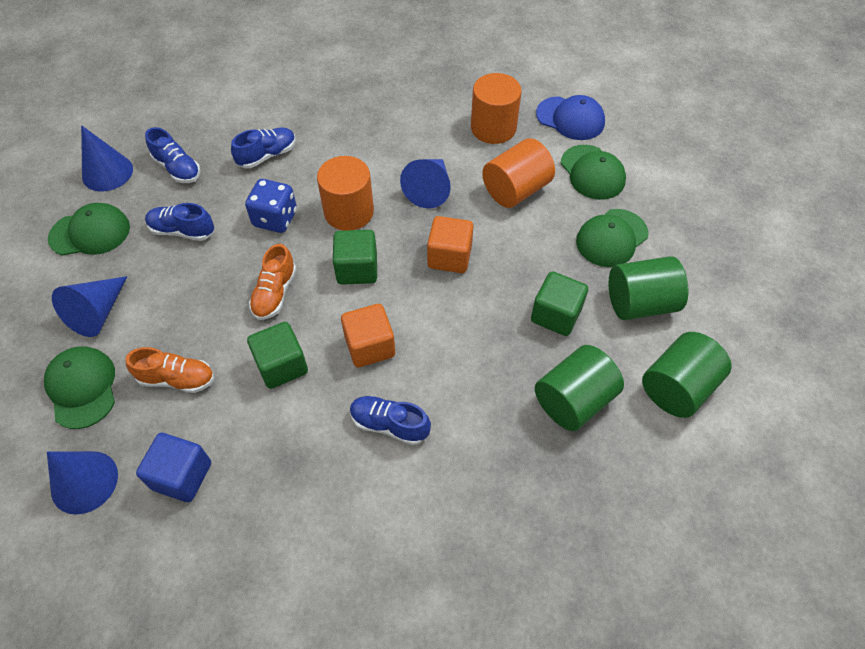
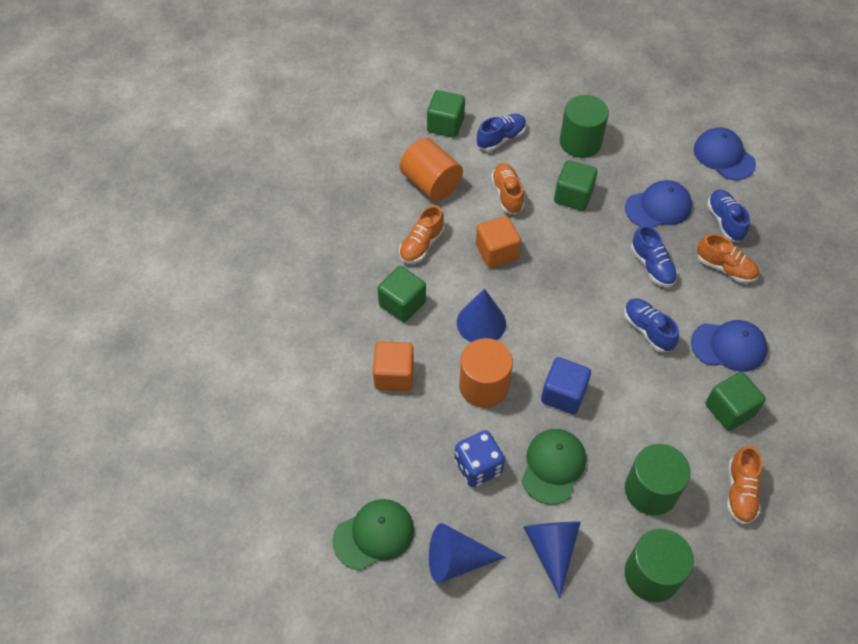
blue cap: [536,95,605,140] = 1 -> [625,180,692,227] [691,320,768,372] [694,127,756,180] = 3
blue cone: [47,451,118,515] [52,276,127,337] [81,125,133,192] [400,159,451,208] = 4 -> [429,523,506,583] [457,289,506,342] [523,521,581,598] = 3
green cap: [44,346,115,429] [48,203,130,256] [561,145,626,200] [576,209,649,267] = 4 -> [332,499,414,570] [522,429,586,505] = 2
green cube: [247,322,308,389] [333,230,377,285] [531,271,588,336] = 3 -> [378,266,426,322] [427,90,465,138] [554,160,597,211] [705,372,766,431] = 4
orange cylinder: [317,156,374,231] [471,73,522,144] [482,138,555,208] = 3 -> [400,138,463,201] [459,338,513,408] = 2
orange shoe: [126,347,214,393] [249,244,297,320] = 2 -> [399,205,444,264] [491,163,524,214] [697,234,759,283] [727,446,762,525] = 4

